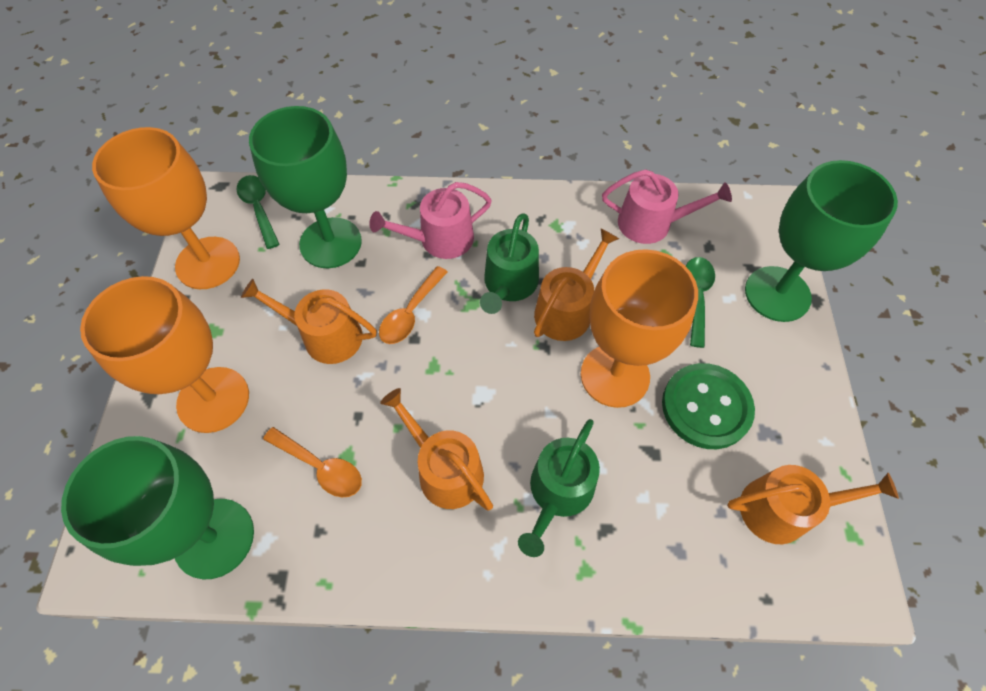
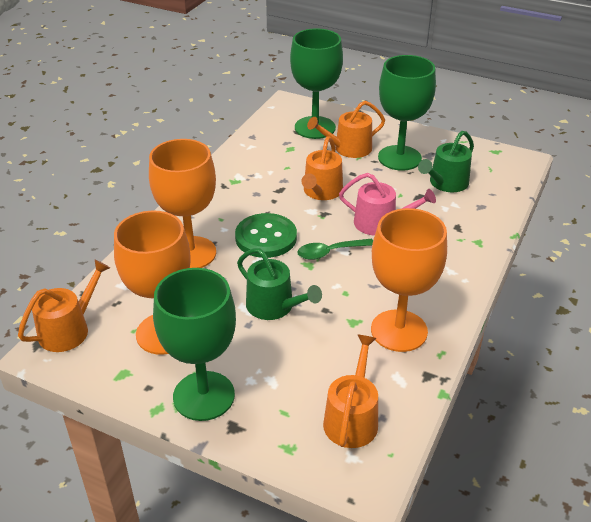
green spoon: [236,175,280,249] [686,257,715,348] = 2 -> [297,239,373,260] = 1
orange spoon: [263,427,362,497] [379,266,448,344] = 2 -> none = 0
pink watering can: [369,182,492,259] [602,169,732,244] = 2 -> [339,173,436,236] = 1

